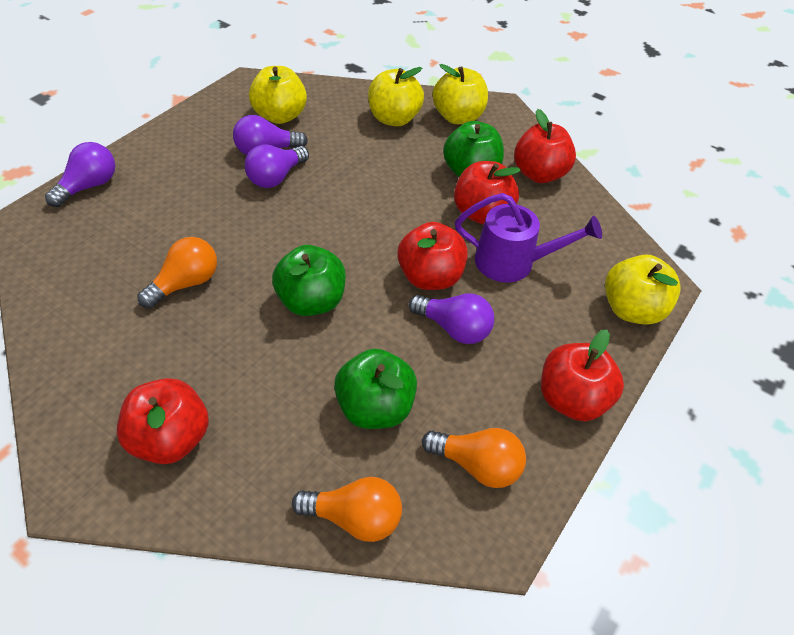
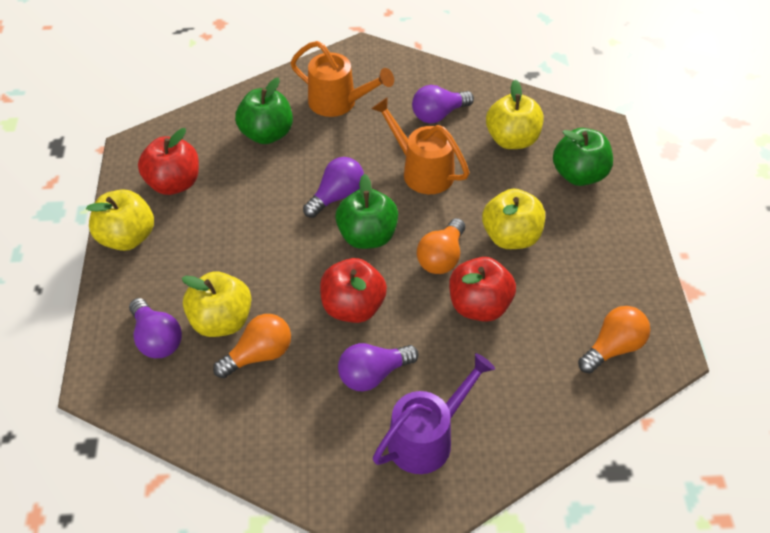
orange watering can: none = 0 -> [290,41,394,117] [371,97,469,194] = 2
red apple: [117,378,209,464] [397,222,468,290] [454,161,521,224] [514,109,576,183] [541,329,624,421] = 5 -> [138,128,199,195] [320,258,387,323] [449,257,516,322] = 3

